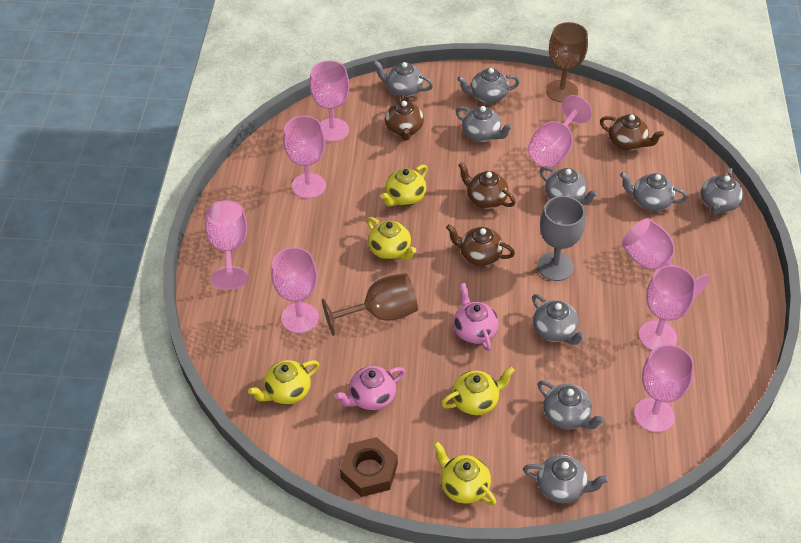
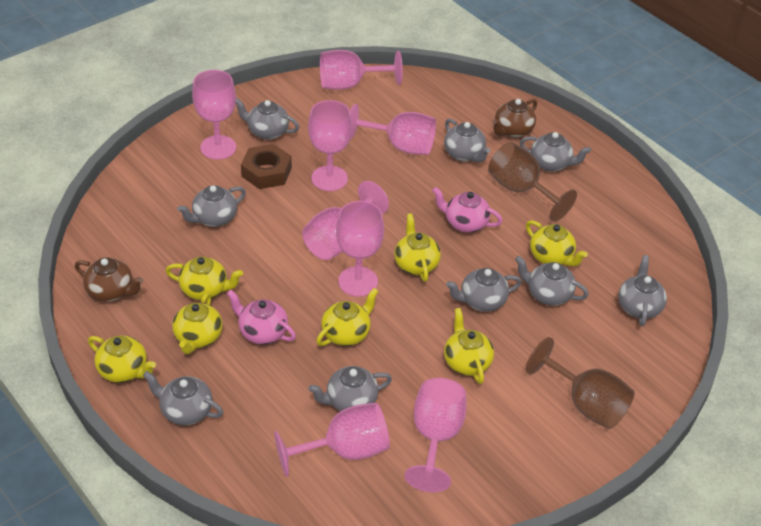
brown teapot: [385,94,424,140] [446,224,515,266] [458,162,516,209] [600,114,664,151] = 4 -> [75,258,143,302] [492,99,537,138] = 2
grey goblet: [537,196,585,281] = 1 -> none = 0
yellow teapot: [248,360,319,405] [367,217,416,260] [381,164,427,206] [433,441,496,506] [441,367,515,416] = 5 -> [88,336,156,383] [166,256,243,300] [172,292,222,354] [316,288,378,346] [394,213,441,282] [444,308,494,384] [526,220,588,266] = 7

